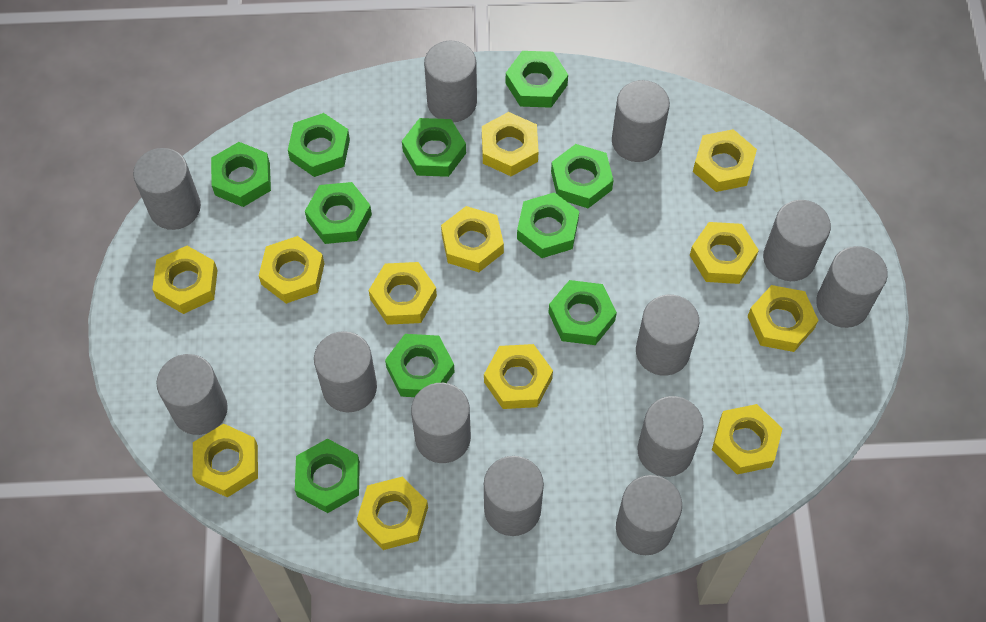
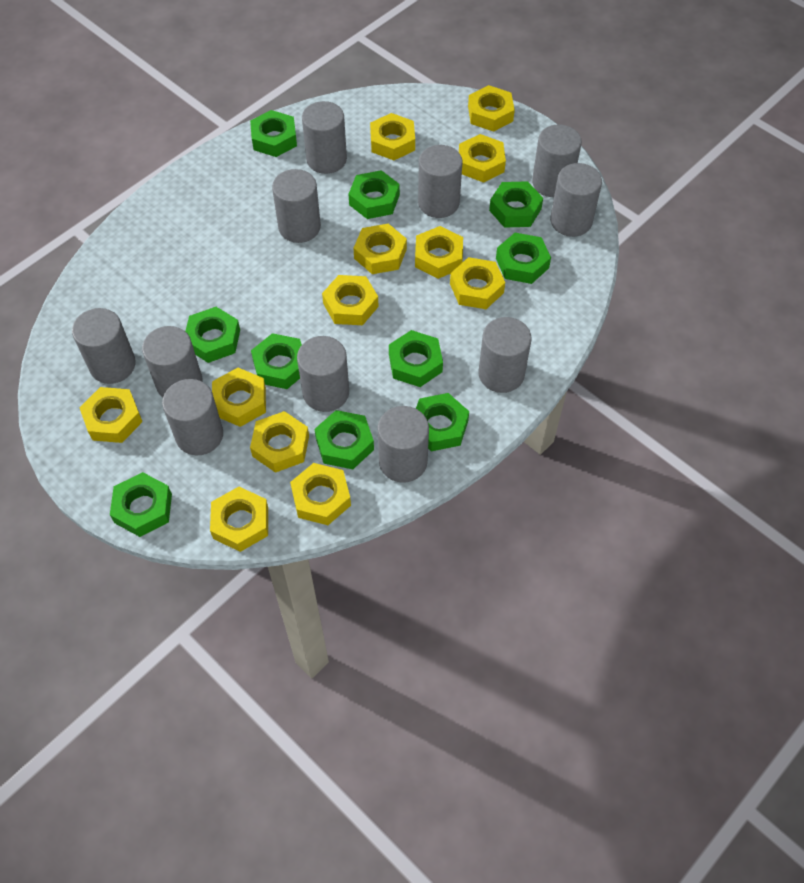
grey cylinder: [133,148,201,230] [156,354,228,435] [314,331,377,412] [411,383,471,463] [424,41,477,122] [484,456,544,536] [612,80,670,162] [616,475,682,555] [636,294,699,376] [637,396,704,477] [763,200,831,281] [816,246,888,328] = 12 -> [72,308,136,384] [142,326,203,397] [162,379,223,455] [272,169,321,243] [297,336,349,412] [302,101,347,174] [378,406,429,483] [418,145,462,218] [478,317,532,393] [532,125,582,197] [550,163,602,237] = 11

